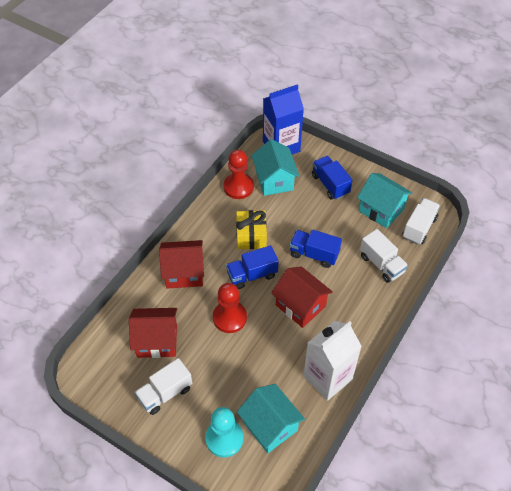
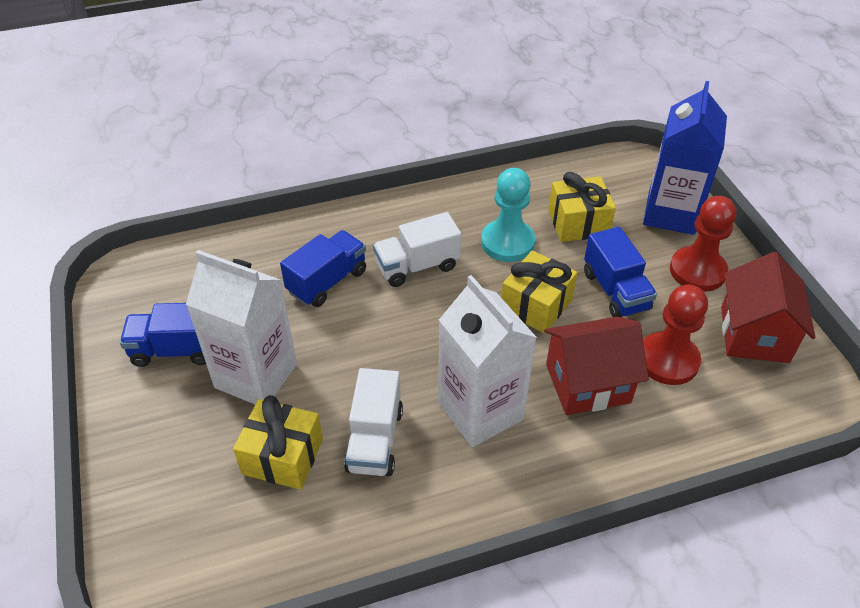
red house: [129,308,177,358] [159,240,204,289] [271,266,333,328] = 3 -> [544,317,649,415] [721,252,816,363] = 2
turquoise house: [237,384,305,453] [252,139,299,196] [357,173,412,228] = 3 -> none = 0
white carton: [303,321,362,401] = 1 -> [186,250,297,404] [438,275,537,447] = 2
white truck: [135,358,192,415] [360,229,408,283] [402,198,440,245] = 3 -> [344,368,403,476] [373,212,461,287] = 2
yellow gift: [236,210,267,249] = 1 -> [233,395,323,490] [501,250,577,334] [548,172,616,242] = 3

